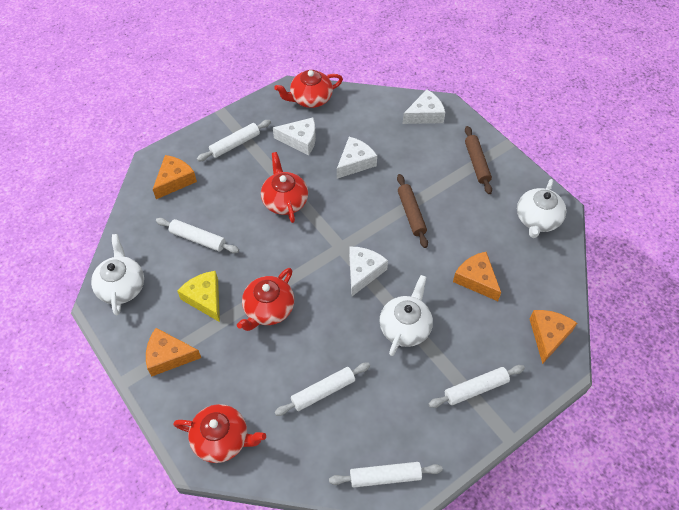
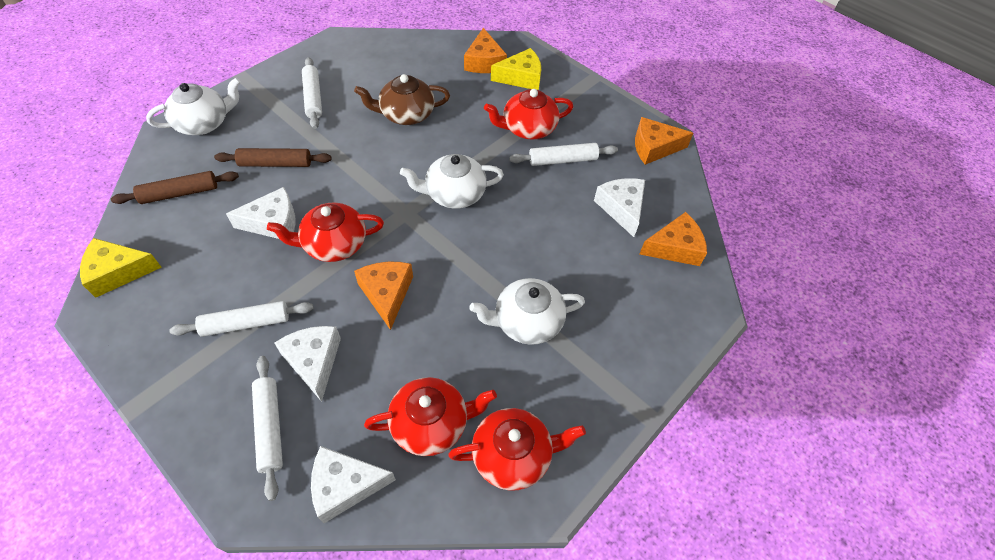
brown teapot: none = 0 -> [354,74,450,125] = 1
white rolling pin: [156,218,239,253] [197,120,271,161] [275,363,370,416] [329,462,443,488] [429,365,525,408] = 5 -> [169,301,314,337] [252,356,283,501] [302,57,322,129] [509,143,618,166] = 4
yellow cheese: [177,271,220,322] = 1 -> [80,238,162,298] [491,48,541,90] = 2

